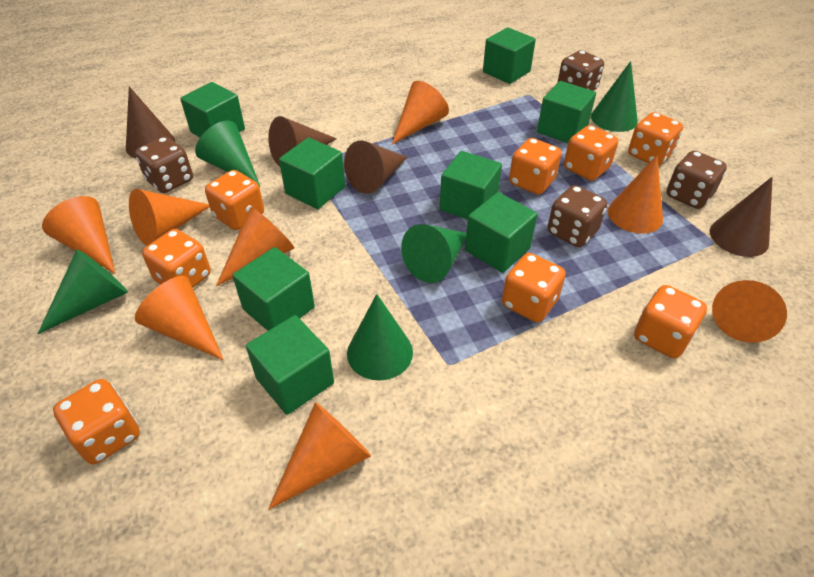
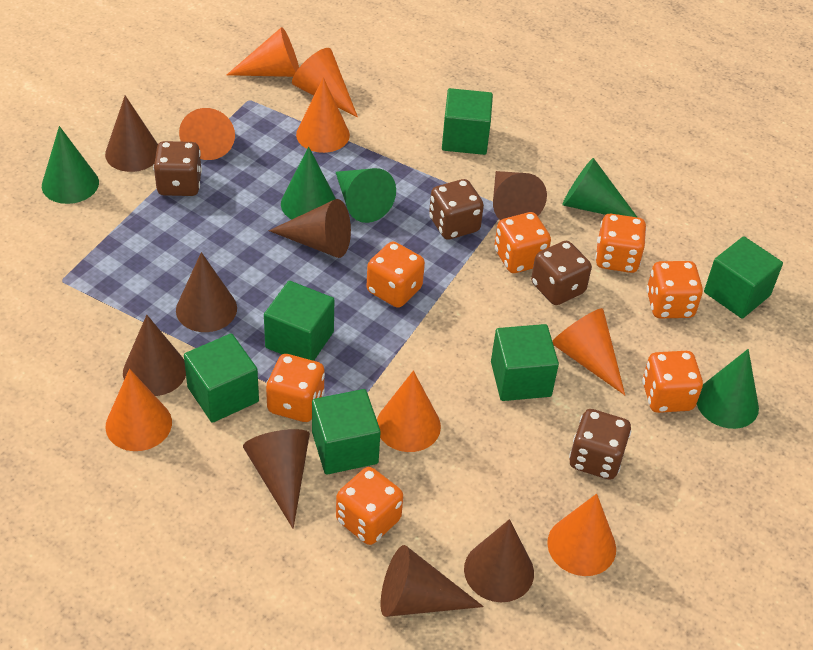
brown cone: [126,86,175,158] [268,116,337,166] [344,140,408,194] [710,177,773,257] = 4 -> [105,95,158,172] [123,315,186,396] [176,252,237,332] [243,429,310,529] [269,199,351,258] [381,545,484,617] [464,519,534,602] [493,171,547,220] = 8
green cube: [180,82,245,137] [232,247,315,331] [246,315,334,415] [279,137,345,209] [440,151,502,220] [465,192,538,273] [483,27,536,84] [537,81,596,143] = 8 -> [184,333,259,423] [264,281,334,361] [312,389,381,475] [442,88,493,155] [491,324,559,401] [704,236,783,319] = 6
orange dice: [53,379,140,464] [142,229,211,288] [205,170,264,230] [502,253,566,322] [509,138,562,195] [564,125,618,181] [628,112,683,166] [634,285,707,358] = 8 -> [266,354,325,422] [336,467,403,545] [367,242,425,308] [494,212,551,273] [595,214,647,273] [642,351,703,413] [646,261,703,318] = 7

